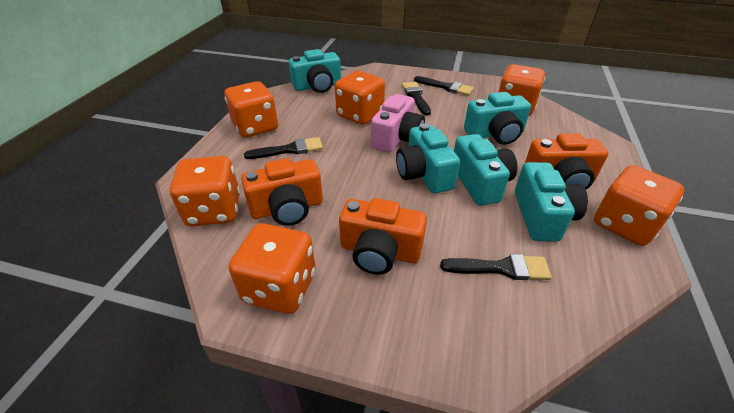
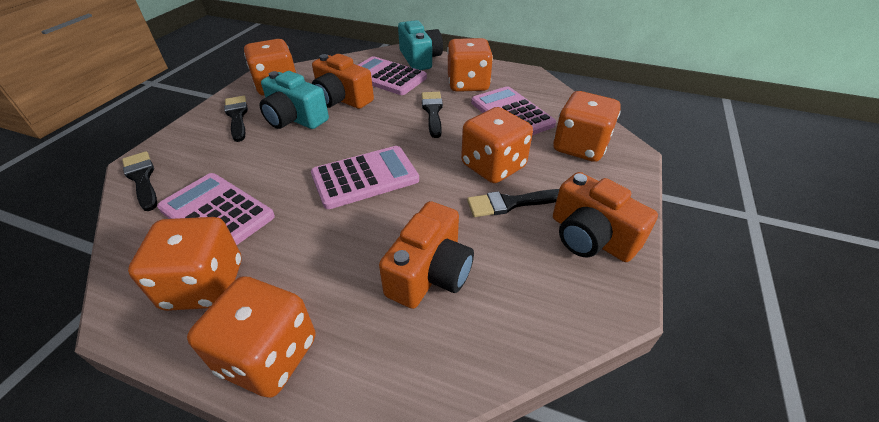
pink calculator: none = 0 -> [157,173,275,245] [311,146,419,209] [358,56,427,95] [471,86,556,135] = 4
pink camera: [371,94,425,153] = 1 -> none = 0
turquoise camera: [289,49,341,93] [396,123,460,193] [454,134,518,206] [464,92,531,145] [515,162,588,242] = 5 -> [260,71,329,129] [398,20,443,70] = 2

